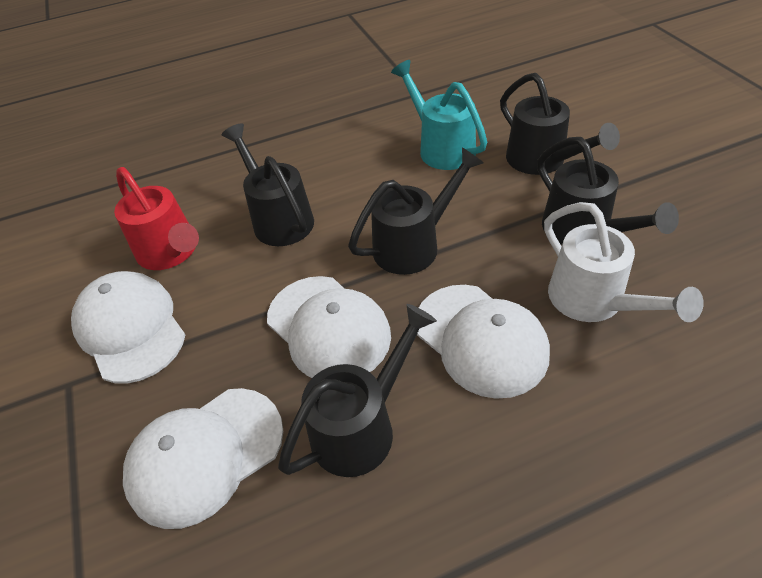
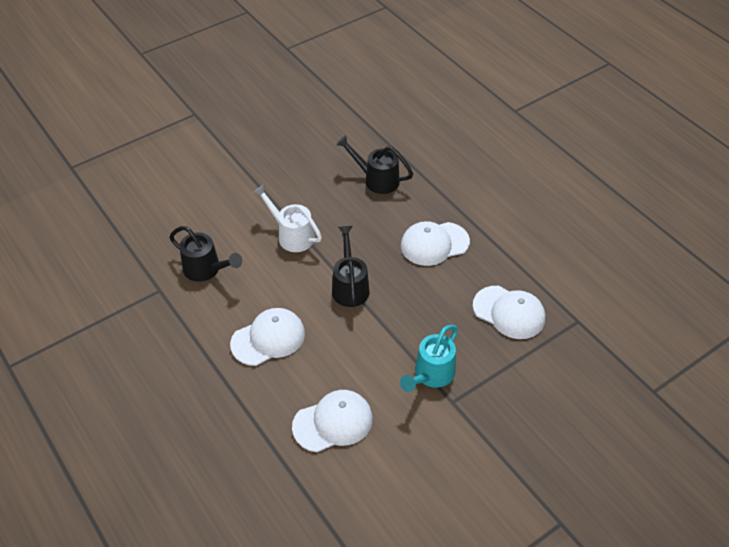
black watering can: [222,123,314,246] [278,304,437,477] [348,147,484,275] [500,73,620,175] [537,137,679,245] = 5 -> [169,226,242,282] [332,226,369,307] [336,135,413,194] = 3
red watering can: [114,167,199,270] = 1 -> none = 0

